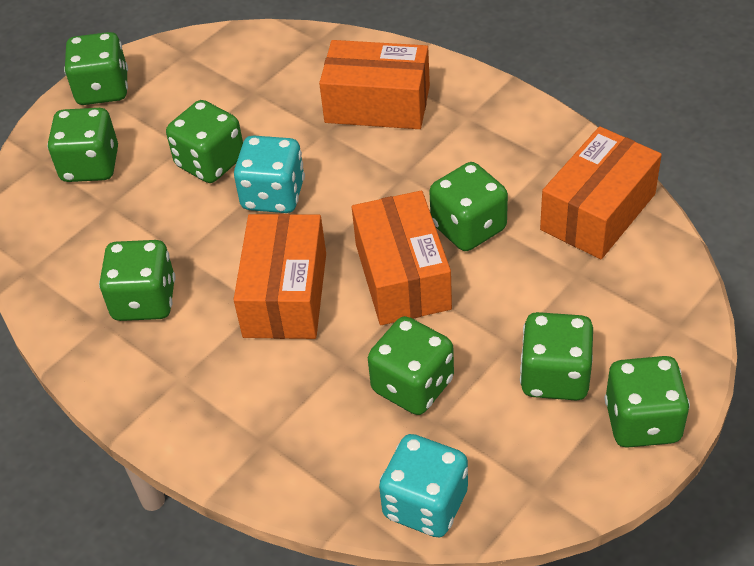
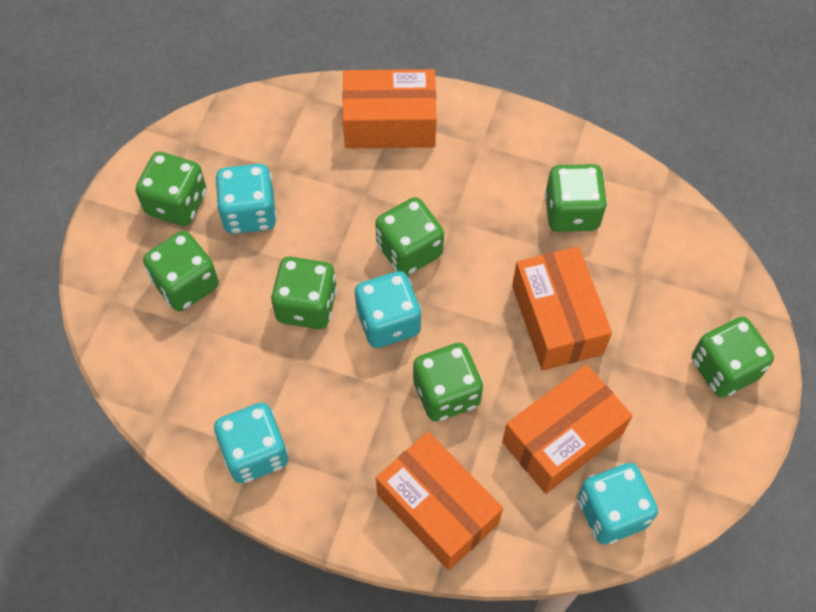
green dice: [47,108,118,182] [64,32,128,105] [99,240,176,321] [166,100,243,183] [368,316,454,415] [429,162,508,251] [520,312,593,400] [605,356,690,448] = 8 -> [136,152,207,226] [143,231,219,311] [271,256,337,329] [375,197,444,275] [413,343,483,422] [545,164,607,232] [692,317,774,397] = 7
turquoise dice: [234,135,305,213] [379,434,468,537] = 2 -> [214,403,288,483] [215,164,277,234] [355,271,422,348] [577,463,658,544] = 4

